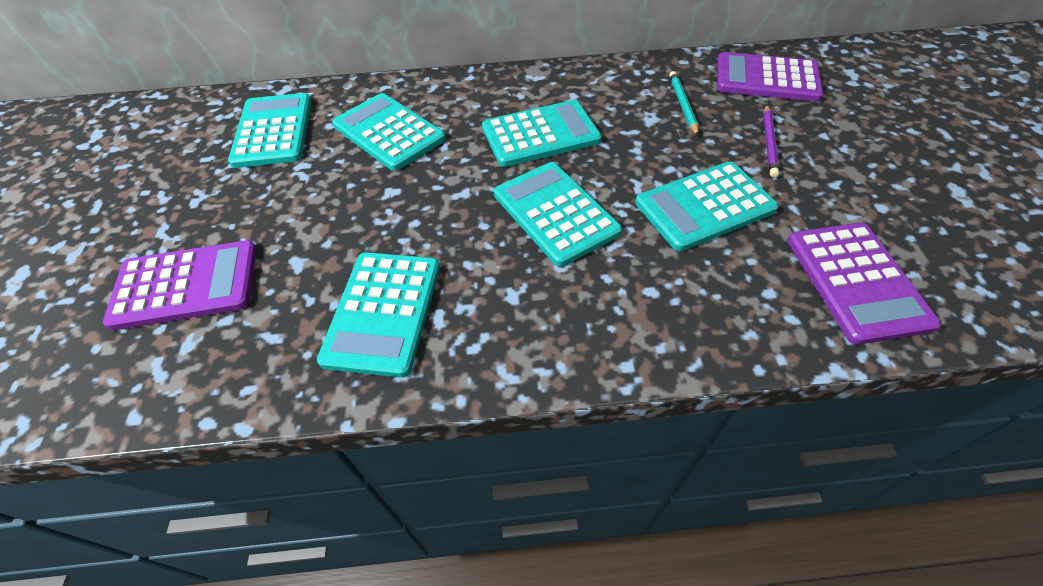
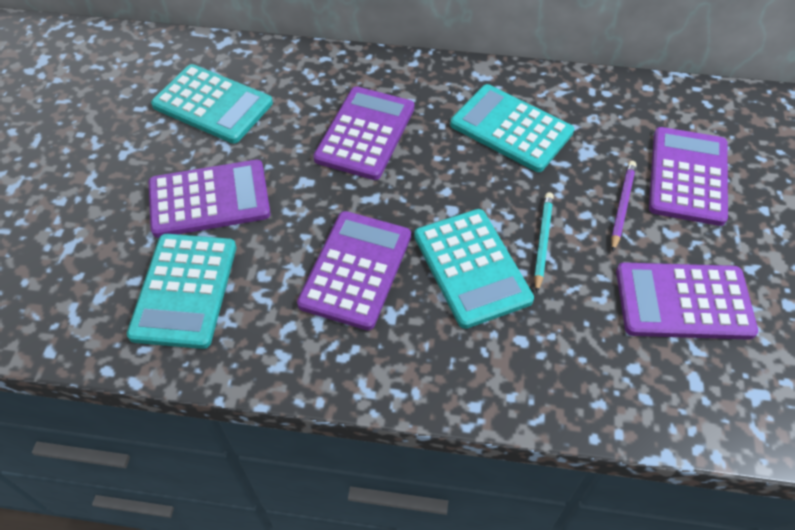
purple calculator: [103,240,257,330] [717,52,824,102] [787,223,941,345] = 3 -> [149,160,271,238] [297,211,411,330] [313,86,414,180] [616,262,758,340] [649,127,728,226] = 5
turquoise calculator: [228,93,311,168] [317,252,440,378] [332,93,446,171] [482,100,602,167] [494,162,622,267] [635,161,779,251] = 6 -> [127,234,236,349] [151,64,273,144] [414,209,534,329] [450,84,574,172] = 4

